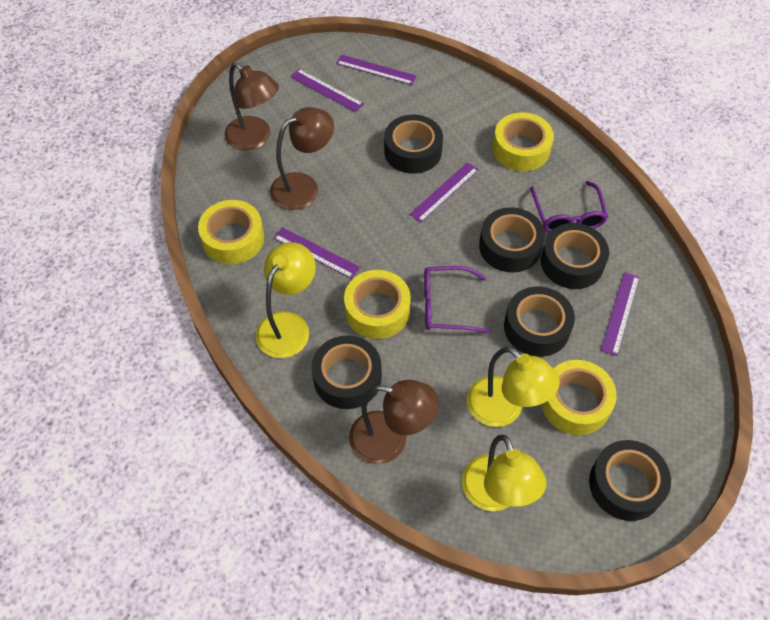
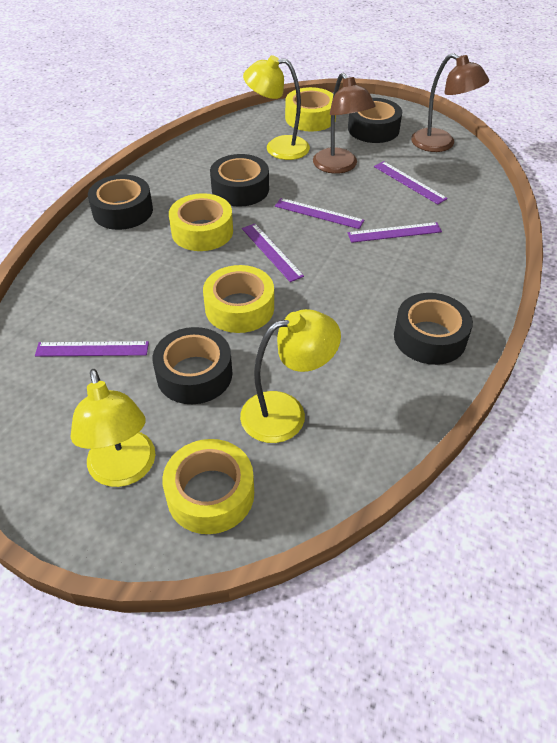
black tape: [312,335,382,409] [384,115,443,174] [479,207,545,273] [504,286,575,357] [541,223,609,289] [589,440,671,521] = 6 -> [88,174,153,230] [153,327,233,404] [210,154,269,207] [348,98,402,143] [394,293,473,365] = 5
brown lamp: [224,62,279,151] [270,107,334,210] [349,380,439,464] = 3 -> [313,73,375,174] [411,53,489,152] = 2
purple glasses: [424,266,491,334] [530,181,608,232] = 2 -> none = 0

